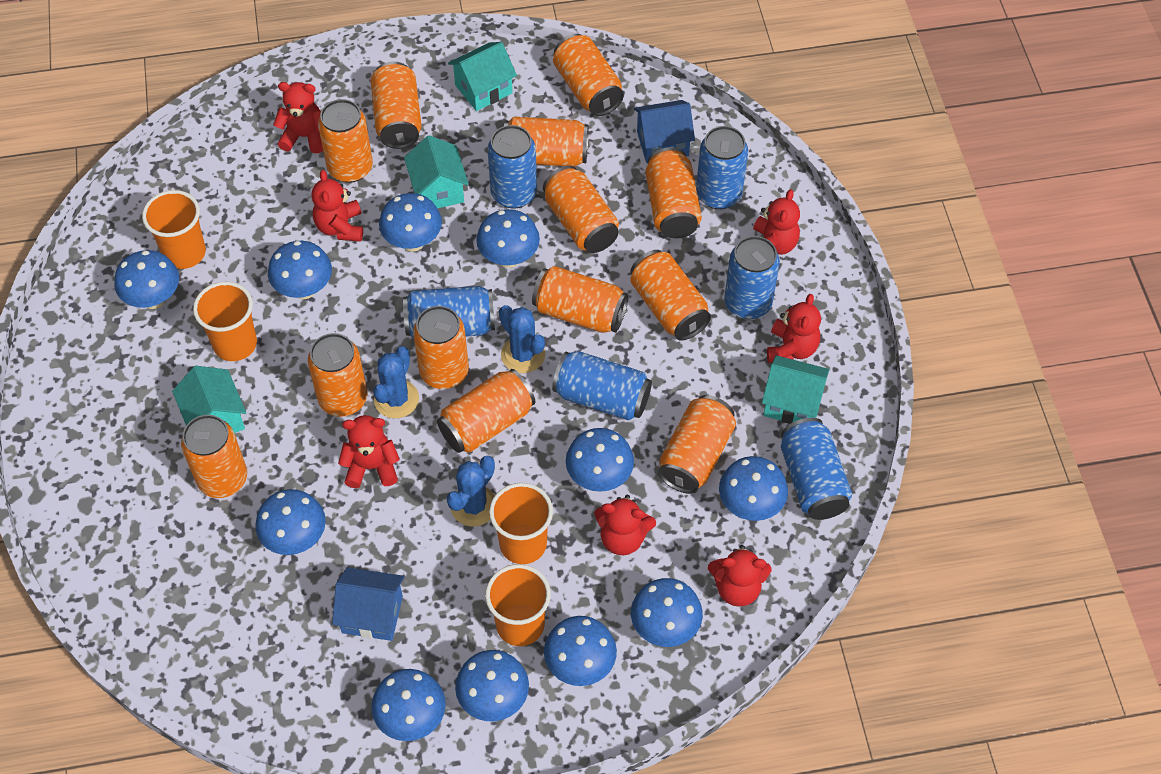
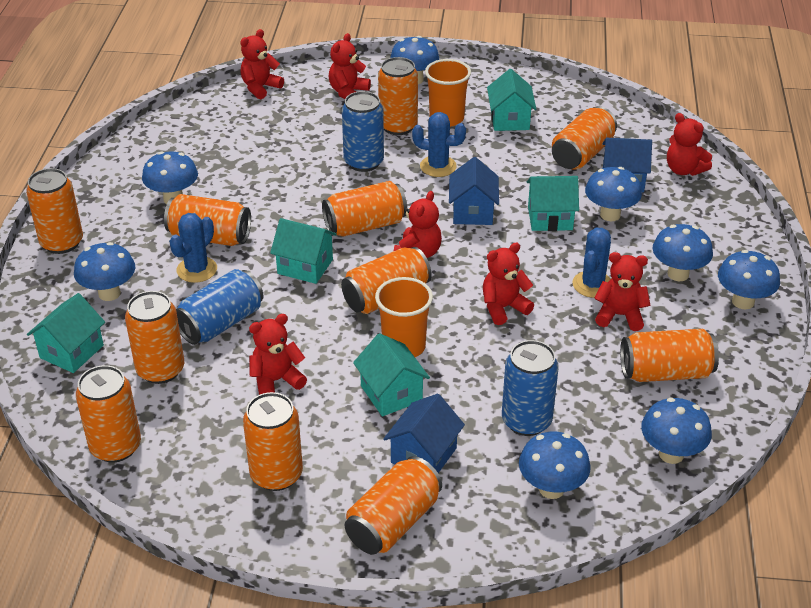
blue can: [403,286,495,338] [488,125,537,209] [552,351,652,421] [696,126,748,209] [724,236,780,319] [781,418,852,520] = 6 -> [176,269,264,345] [342,91,384,172] [502,340,559,436] = 3
blue house: [332,567,405,641] [634,100,695,163] = 2 -> [383,394,465,473] [449,157,499,225] [603,138,652,192] = 3
blue mushroom: [115,250,179,309] [255,489,326,555] [268,241,332,299] [372,669,446,741] [379,193,442,252] [455,650,529,721] [476,209,540,268] [544,616,617,686] [566,428,634,492] [631,578,703,647] [719,456,788,521] = 11 -> [74,242,135,301] [142,151,198,204] [390,36,439,84] [519,431,591,499] [585,167,642,221] [641,398,712,464] [653,224,713,281] [718,250,780,310] = 8
orange can: [181,415,247,498] [308,333,368,417] [318,99,373,183] [370,62,422,149] [413,306,469,389] [437,369,535,453] [504,117,589,167] [532,266,629,333] [543,166,619,253] [553,34,624,116] [630,250,711,340] [646,147,702,238] [658,395,736,494] = 13 -> [26,168,83,254] [76,365,141,463] [125,291,184,384] [164,194,251,246] [243,392,303,491] [322,181,407,237] [341,247,432,314] [345,456,442,555] [378,57,418,135] [552,106,617,170] [620,329,719,382] = 11
orange cup: [142,190,206,269] [193,282,257,361] [485,564,551,646] [489,483,553,564] = 4 -> [375,277,433,357] [425,59,471,127] = 2
turquoise house: [172,366,246,433] [404,135,469,208] [448,42,517,111] [762,355,829,424] = 4 -> [27,293,105,373] [270,218,337,284] [353,333,430,416] [487,69,536,131] [526,176,579,231] = 5

